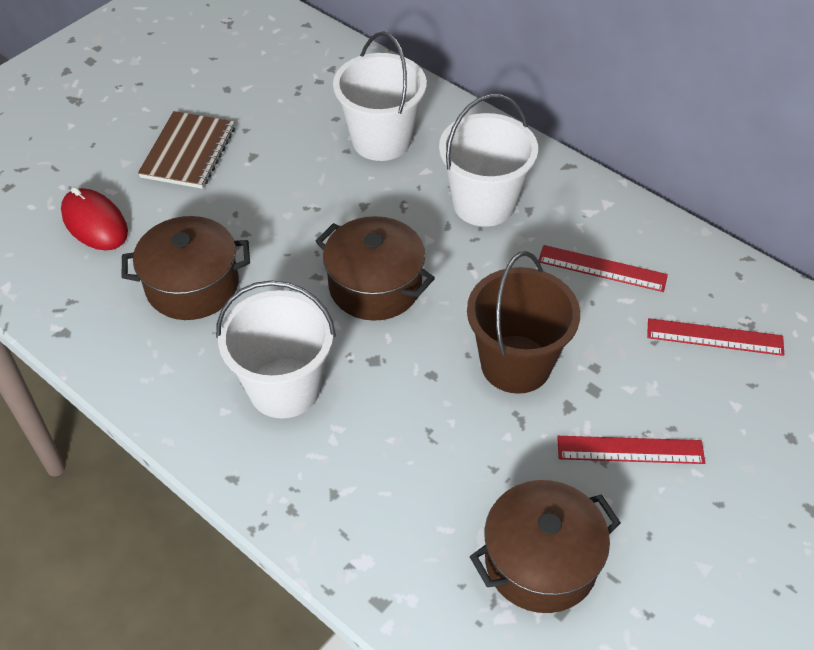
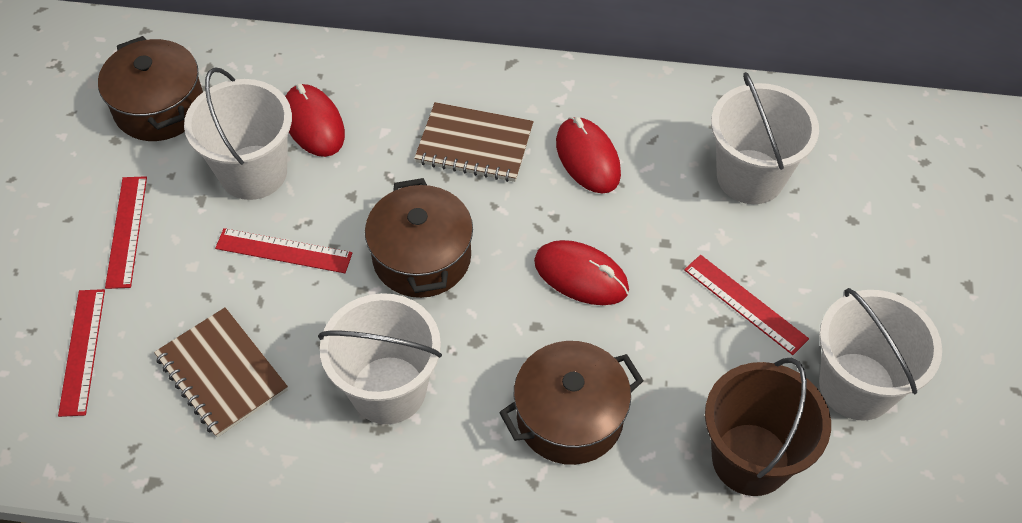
brown notebook: [138,111,235,189] = 1 -> [154,307,288,437] [414,102,533,182] = 2
red mouse: [61,187,128,250] = 1 -> [285,84,345,157] [534,240,629,305] [556,117,621,194] = 3
red ruler: [538,245,668,292] [557,436,705,464] [647,318,784,356] = 3 -> [58,289,105,417] [105,176,147,289] [215,228,352,273] [684,255,809,355] = 4
white bucket: [216,280,336,419] [333,32,427,161] [439,94,538,227] = 3 -> [184,67,292,200] [318,293,442,424] [711,72,819,204] [819,288,942,421] = 4

